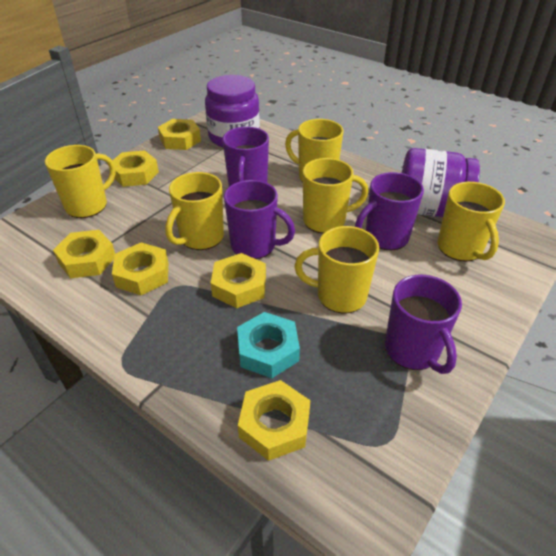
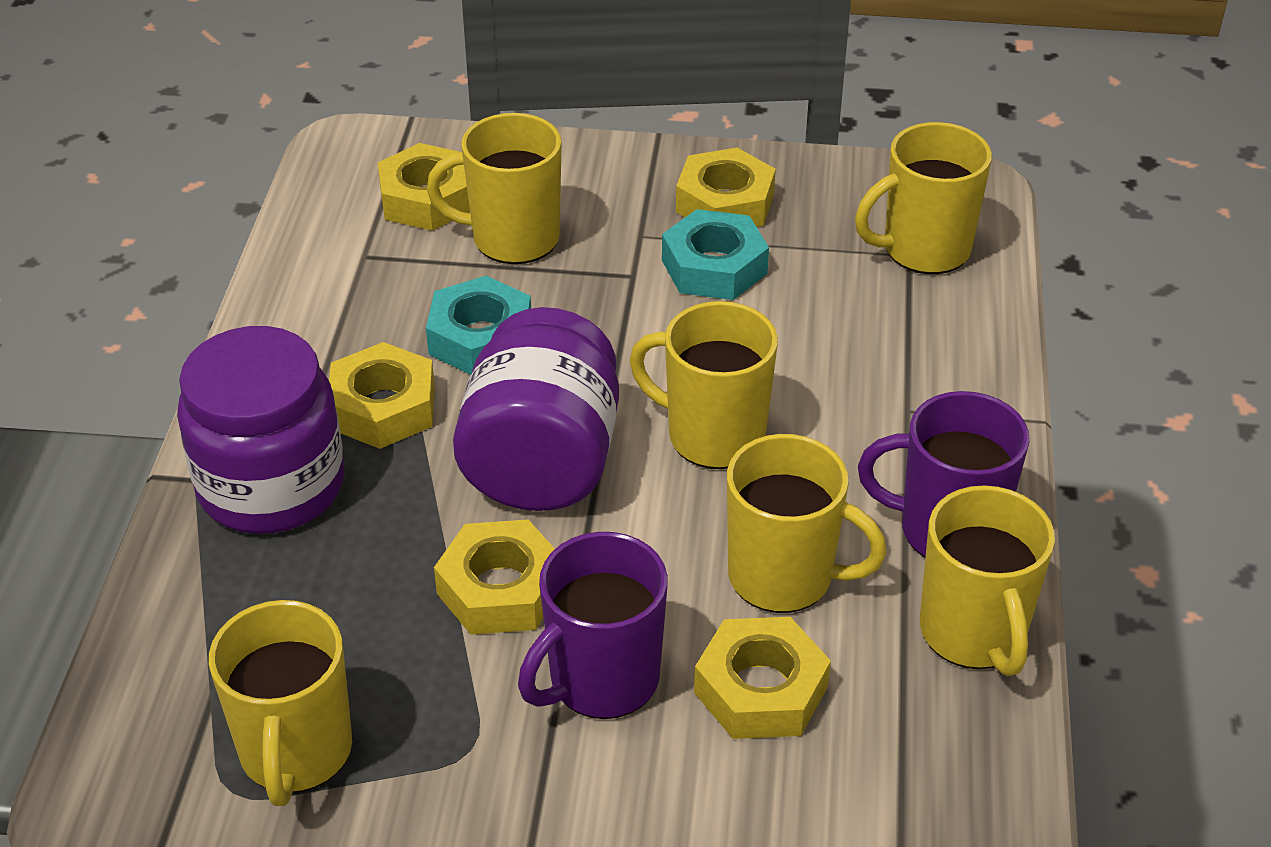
purple mug: [222,127,269,186] [224,180,295,259] [355,172,424,250] [385,275,462,374] = 4 -> [518,532,668,719] [858,391,1030,558] = 2
turquoise nut: [237,312,300,378] = 1 -> [426,276,531,375] [662,209,769,300] = 2
yellow nut: [53,230,115,278] [112,242,168,295] [113,150,159,187] [158,119,201,150] [211,253,266,308] [238,380,310,461] = 6 -> [329,342,435,449] [378,143,470,231] [434,520,555,635] [676,147,776,227] [694,617,831,739] = 5

